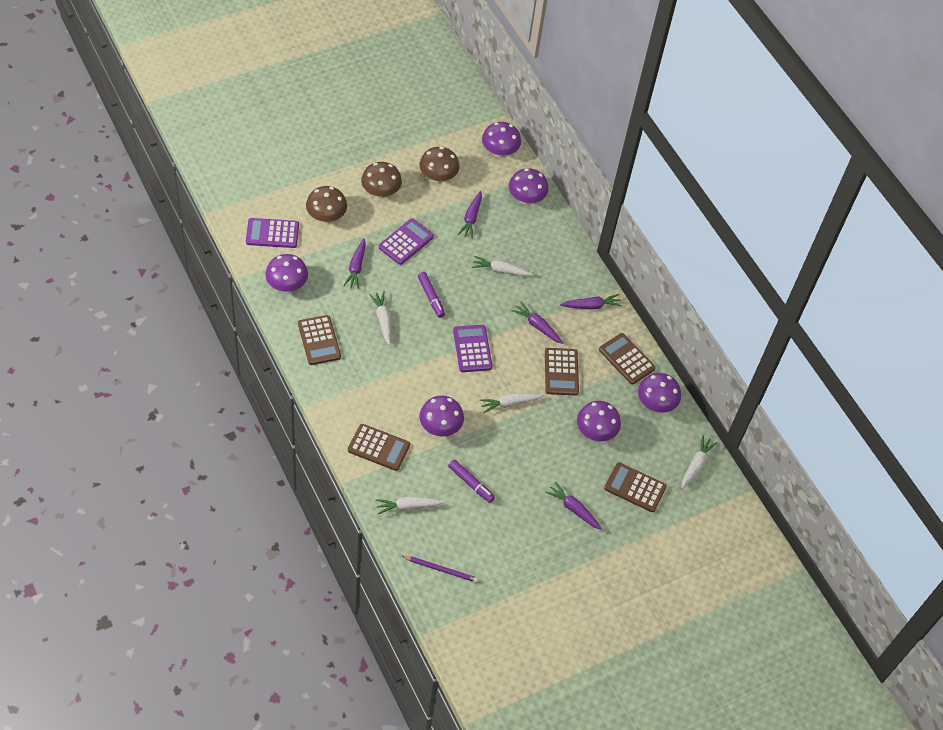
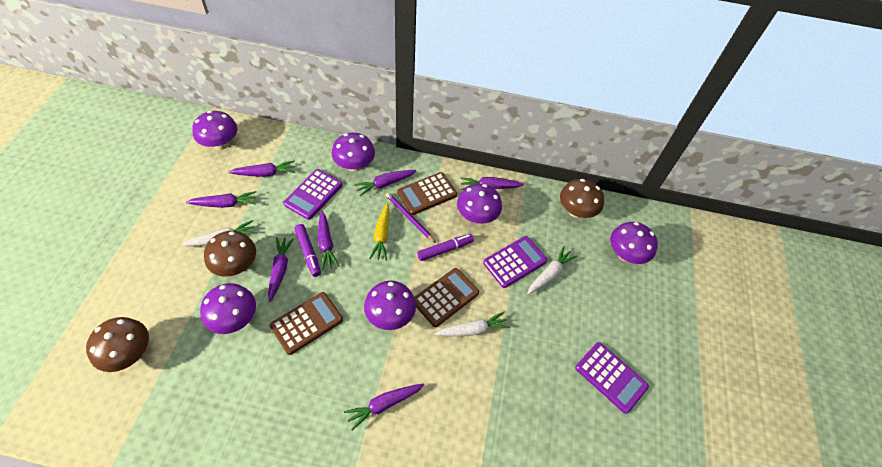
brown calculator: [298,315,341,365] [348,424,410,471] [545,348,579,395] [599,333,656,385] [604,462,667,512] = 5 -> [270,292,343,355] [397,172,457,215] [414,268,479,327] = 3
purple carrot: [343,238,366,289] [458,191,482,238] [511,302,563,344] [545,481,602,530] [560,294,622,310] = 5 -> [186,191,257,208] [228,161,295,177] [268,237,294,302] [318,210,340,270] [344,383,424,431] [354,170,416,196] [460,177,524,190] = 7
white carrot: [369,291,391,345] [376,497,445,514] [472,256,533,276] [479,393,544,413] [681,435,717,489] = 5 -> [182,220,256,246] [434,312,510,336] [527,246,577,294] = 3
yellow carrot: none = 0 -> [369,203,390,260] = 1

